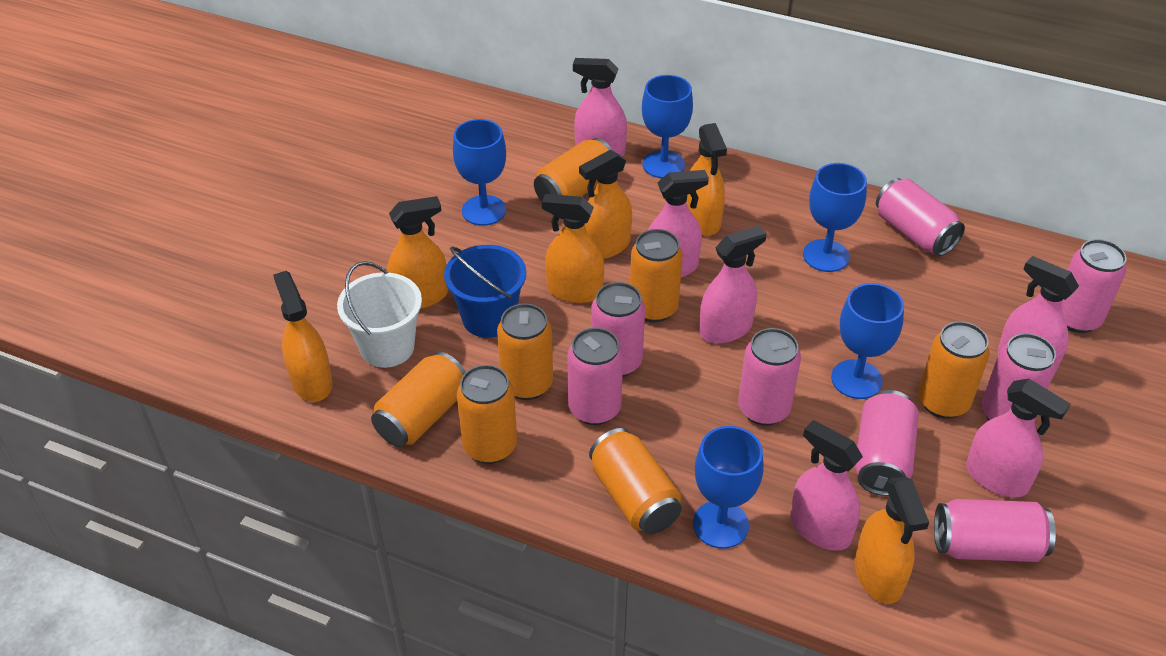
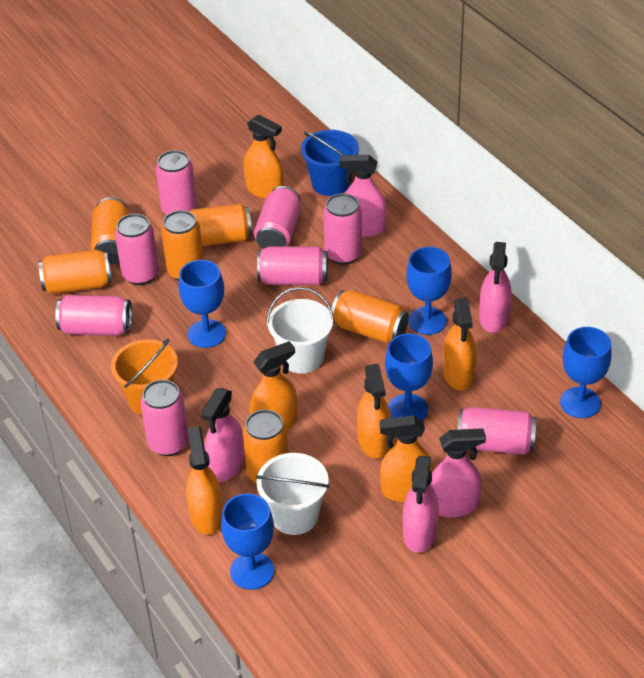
orange bucket: none = 0 -> [111,339,178,415] = 1
orange can: [371,352,466,447] [457,365,517,464] [497,303,553,400] [534,138,613,202] [589,428,682,534] [630,229,683,322] [918,321,989,419] = 7 -> [39,250,112,294] [91,197,129,264] [161,210,204,281] [189,204,252,246] [243,409,289,484] [332,290,409,344] = 6
pink spray bottle: [573,58,627,156] [648,170,709,278] [699,226,767,344] [790,420,863,551] [966,379,1071,497] [998,256,1079,372] = 6 -> [201,388,244,482] [339,155,386,237] [403,456,439,553] [430,428,486,518] [479,242,512,333] = 5
white bucket: [337,261,422,368] = 1 -> [255,453,329,535] [267,287,334,374] = 2

